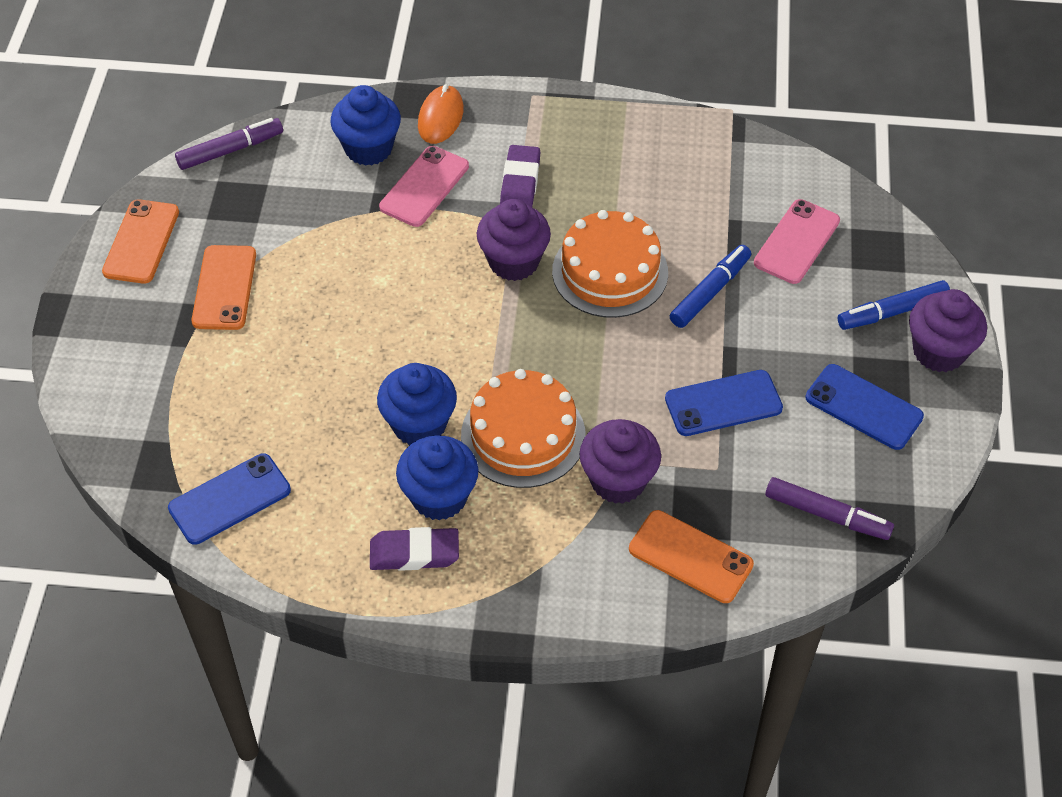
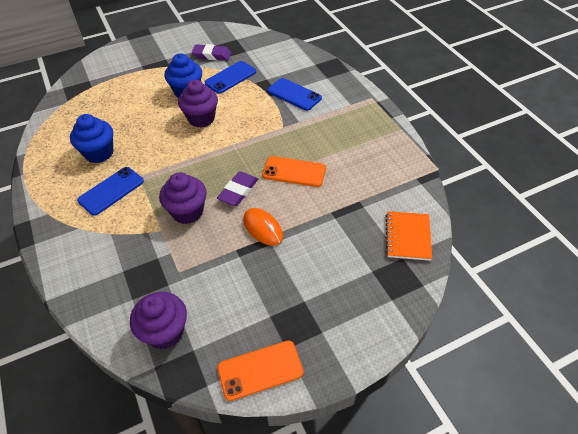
blue cupcake: [330,85,401,166] [377,363,457,445] [396,435,479,521] = 3 -> [70,114,113,163] [164,54,202,98] = 2
blue marker: [670,245,751,328] [838,280,950,330] = 2 -> none = 0
orange cake: [461,369,586,488] [552,210,668,318] = 2 -> none = 0
orange notebook: none = 0 -> [386,211,432,261] = 1
orange phone: [102,199,179,284] [191,245,256,330] [629,510,754,603] = 3 -> [217,341,304,401] [262,156,326,187] = 2
pink phone: [379,146,469,227] [754,199,840,284] = 2 -> none = 0
purple marker: [175,118,283,170] [765,477,894,540] = 2 -> none = 0

